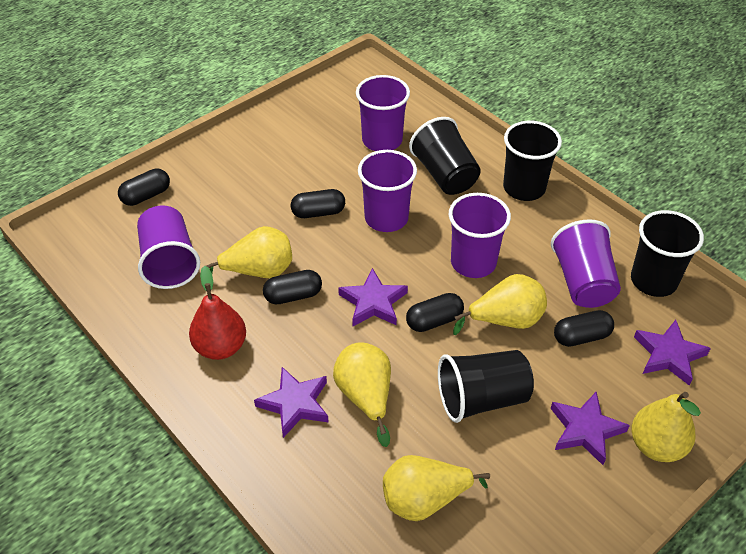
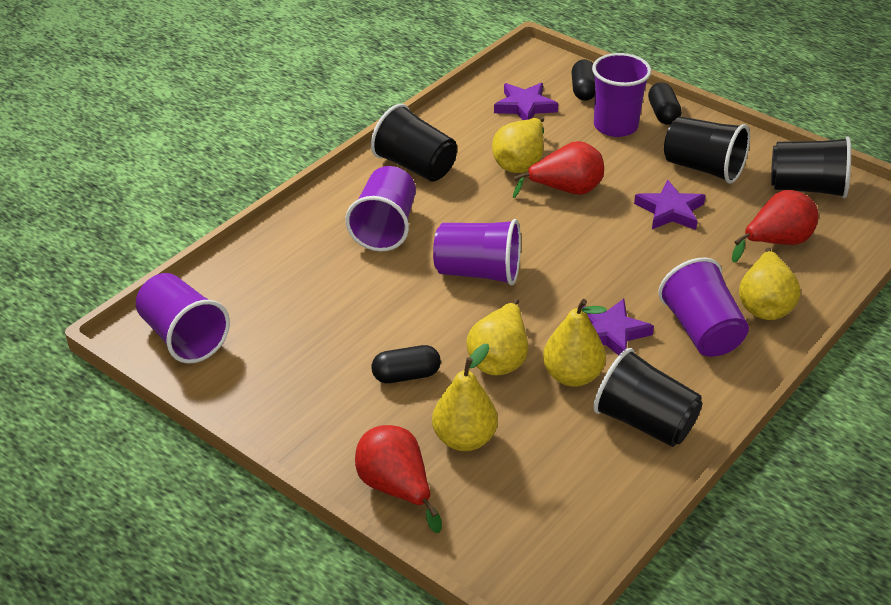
black capsule: [118,168,170,206] [263,270,322,304] [291,189,345,218] [406,293,464,332] [554,310,614,347] = 5 -> [371,345,441,383] [572,59,595,101] [648,82,682,125] = 3
purple star: [254,367,329,438] [338,268,408,326] [550,392,630,465] [634,320,711,386] = 4 -> [494,83,558,120] [582,298,654,356] [634,180,706,230] = 3
red pear: [189,266,246,360] = 1 -> [355,425,442,533] [513,141,604,198] [732,190,818,262] = 3

